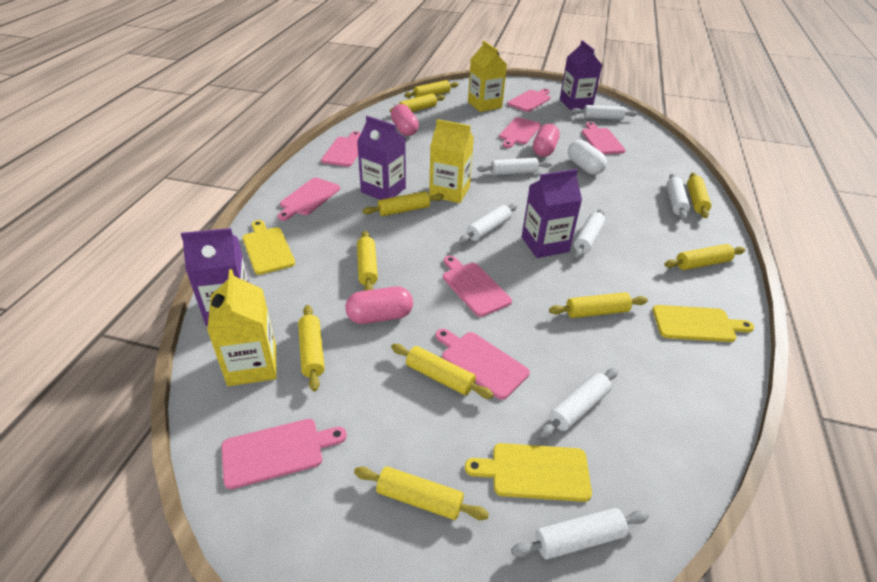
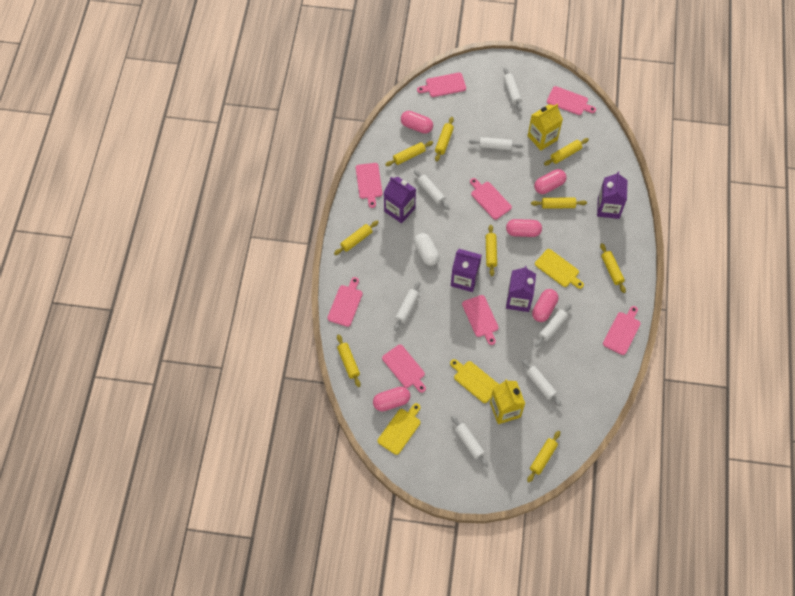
pink capsule: [345,286,413,324] [391,104,419,136] [533,124,560,157] = 3 -> [373,387,411,412] [401,111,433,134] [506,219,542,237] [532,289,558,322] [534,169,567,194] = 5
yellow carton: [207,269,277,386] [429,119,474,203] [468,41,507,112] = 3 -> [490,379,525,424] [528,104,563,151] = 2
yellow rolling pin: [298,305,325,391] [354,466,489,520] [357,230,378,291] [362,191,444,216] [390,93,445,113] [391,344,494,399] [404,80,459,98] [549,292,648,318] [664,244,745,270] [687,172,711,218] = 10 -> [334,221,379,255] [337,334,361,387] [385,141,433,166] [435,117,454,161] [486,225,497,276] [527,431,560,483] [531,197,587,209] [544,138,589,166] [600,243,626,293] = 9

